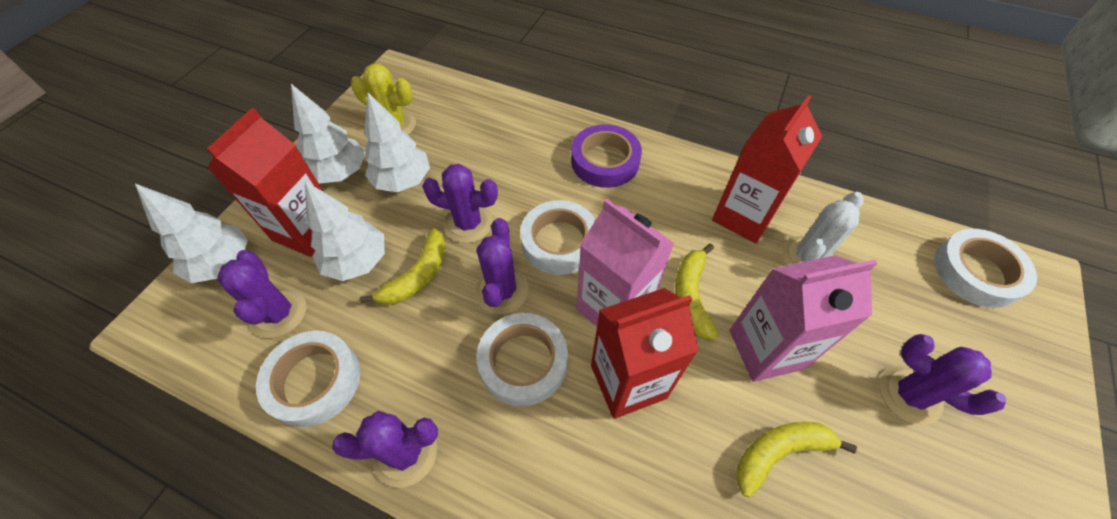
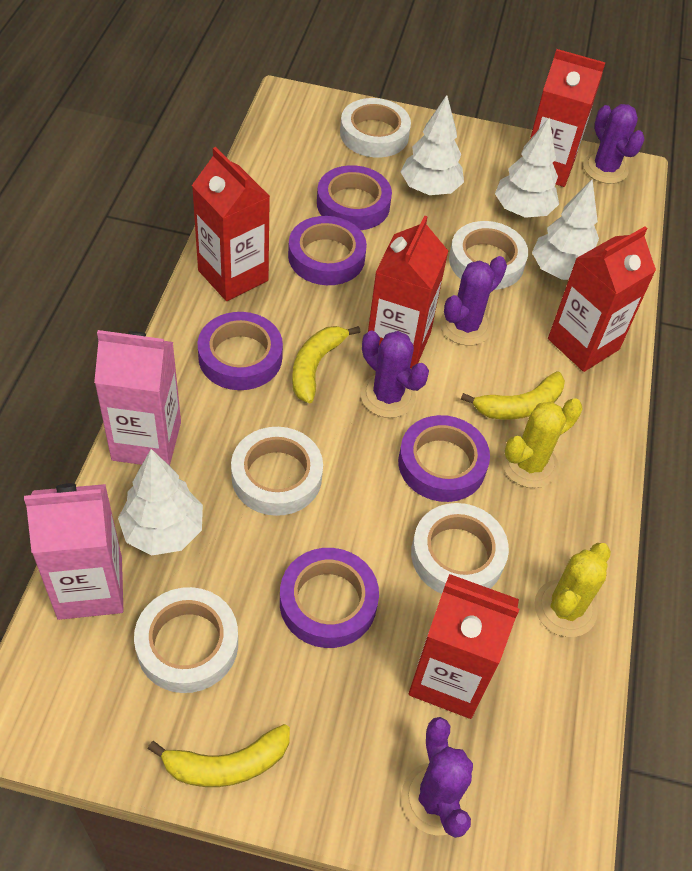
purple cactus: [217,250,306,338] [332,411,438,488] [422,164,498,243] [475,218,528,314] [880,334,1006,425] = 5 -> [361,331,429,418] [401,717,473,838] [440,256,507,346] [583,104,645,184] = 4
purple tape: [571,124,642,188] = 1 -> [198,312,283,390] [280,548,379,648] [288,216,367,285] [317,165,392,230] [398,415,490,502] = 5
red carton: [207,108,324,257] [591,288,699,419] [712,95,822,244] = 3 -> [192,147,270,301] [368,215,448,368] [409,574,519,719] [530,49,605,187] [548,226,656,372] = 5
white cactus: [782,192,864,265] = 1 -> none = 0
white tape: [256,331,360,427] [476,313,568,406] [520,200,596,275] [934,229,1037,308] = 4 -> [134,587,238,693] [231,427,323,516] [340,98,411,158] [411,503,509,594] [449,221,528,290] = 5
yellow cactus: [351,64,416,135] = 1 -> [502,398,583,488] [535,543,611,637] = 2

